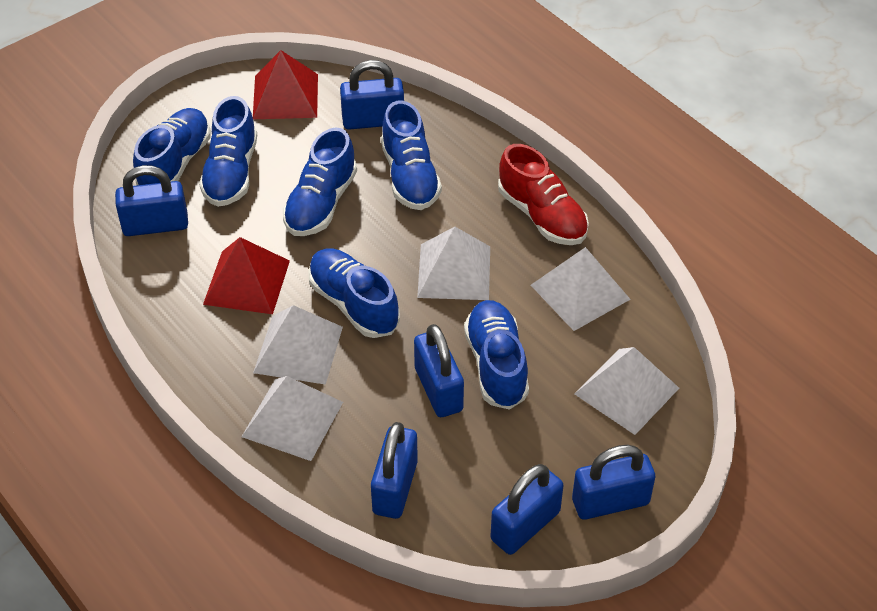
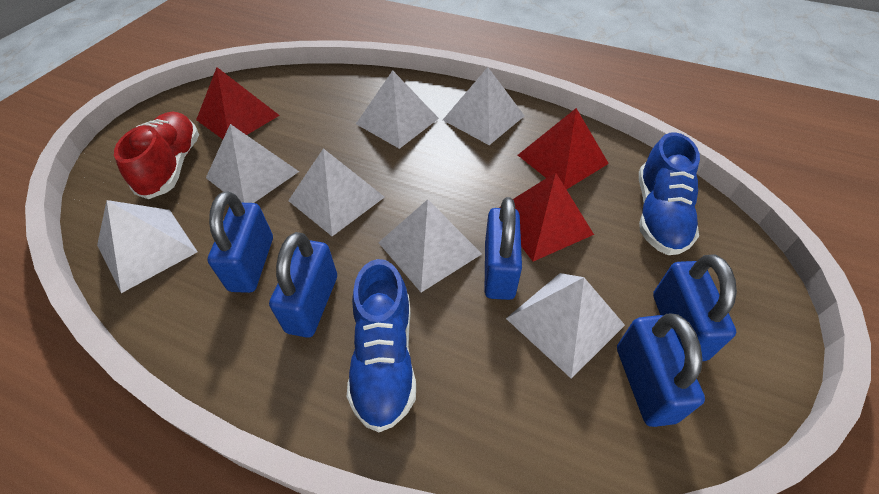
blue padlock: [115,165,188,236] [340,60,404,130] [371,422,418,519] [414,324,464,417] [491,464,564,555] [572,445,655,520] = 6 -> [207,191,273,293] [269,232,337,338] [484,197,522,300] [617,313,705,427] [653,254,737,361] = 5
blue shoe: [133,108,211,186] [199,96,257,207] [283,128,357,236] [308,248,400,338] [381,101,442,210] [464,300,529,410] = 6 -> [347,259,416,432] [639,132,700,255] = 2
red pyramid: [203,237,290,314] [253,50,318,119] = 2 -> [196,67,280,139] [499,173,594,261] [518,108,609,190] = 3
white pyramid: [241,376,343,461] [253,305,343,385] [417,227,490,300] [531,247,631,331] [574,347,679,435] = 5 -> [97,200,197,293] [206,124,299,203] [288,148,385,236] [356,70,439,149] [378,199,482,292] [443,67,524,145] [506,273,625,379] = 7

